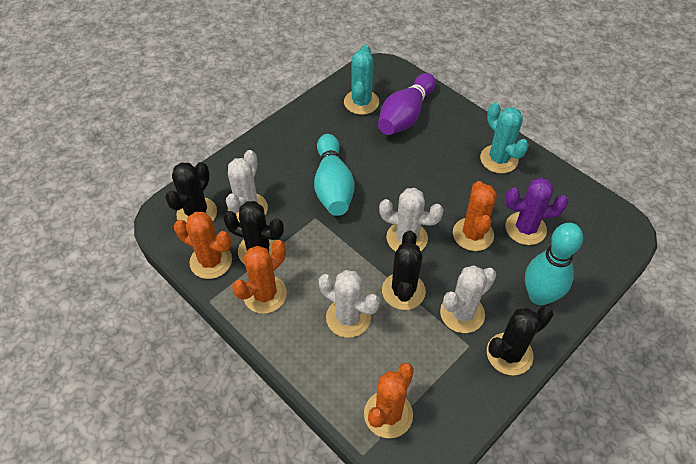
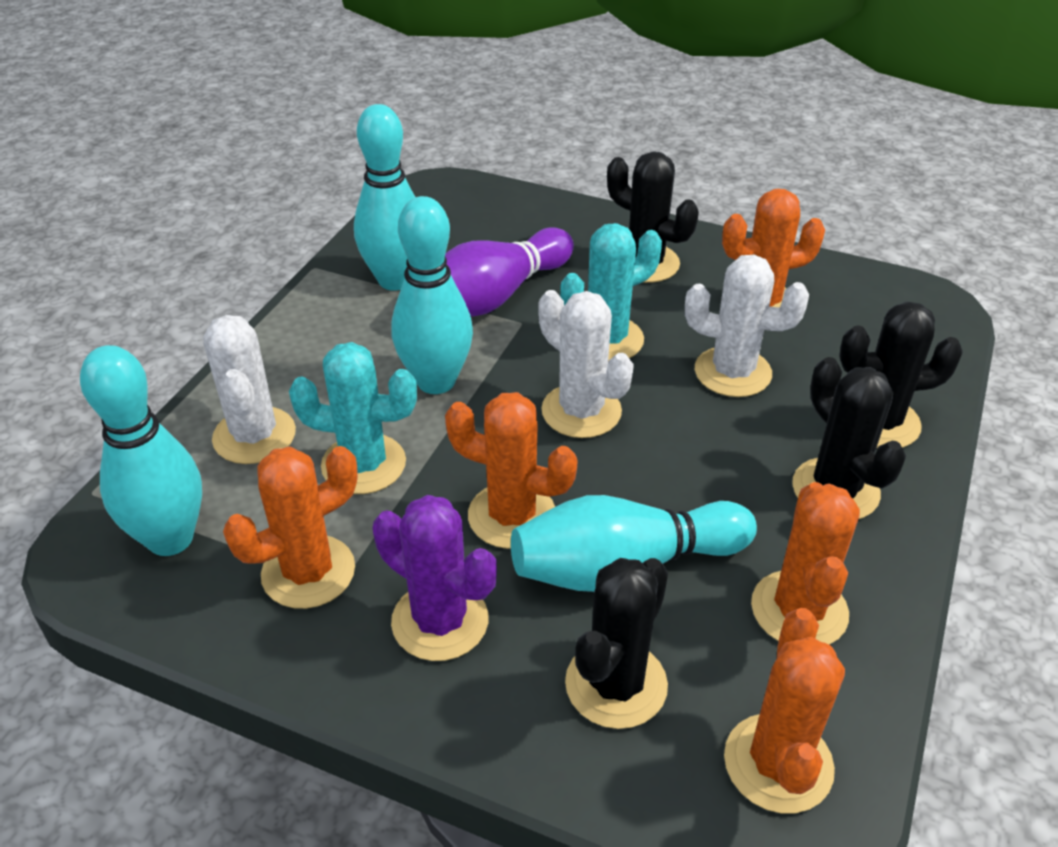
orange cactus: [174,212,232,279] [232,240,287,314] [364,363,414,438] [453,181,497,251] = 4 -> [223,446,358,609] [445,392,578,549] [722,189,825,307] [724,608,845,813] [751,482,860,645] = 5
turquoise bowling pin: [314,134,355,216] [525,223,583,306] = 2 -> [80,345,202,556] [354,104,415,291] [391,196,473,394] [511,495,757,592] = 4
white cactus: [226,150,268,222] [319,270,380,338] [379,188,444,251] [440,265,496,333] = 4 -> [203,315,296,464] [538,290,634,438] [685,255,809,397] = 3

